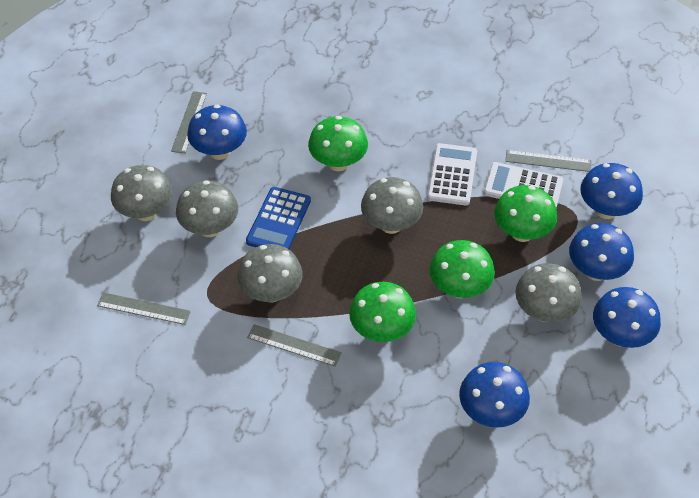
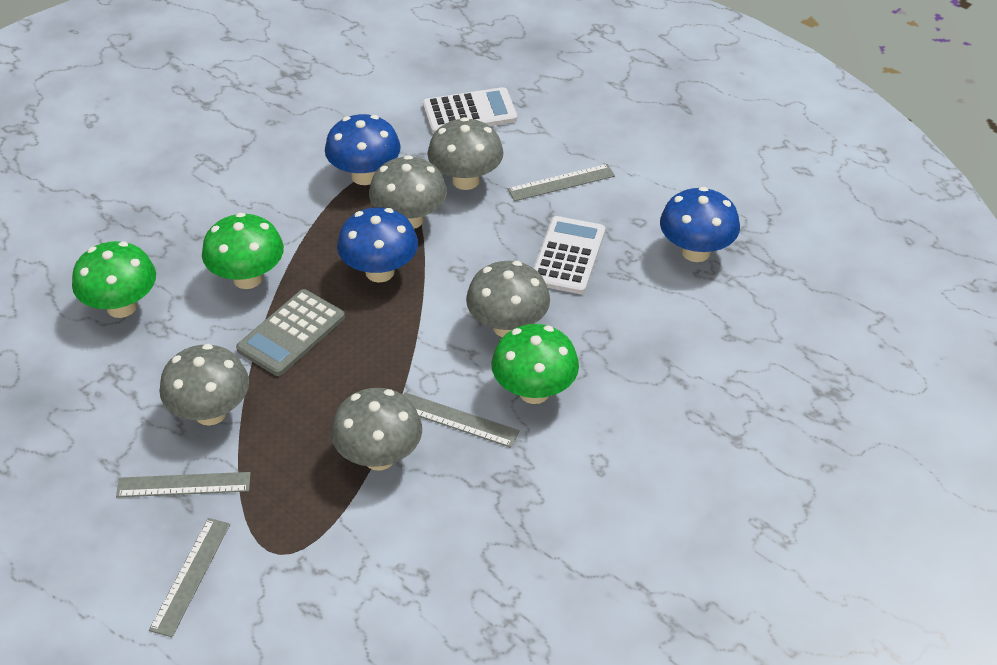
blue calculator: [246,187,311,249] = 1 -> none = 0
blue mushroom: [187,105,247,160] [459,362,530,427] [569,223,634,281] [580,163,643,219] [593,287,661,348] = 5 -> [325,114,401,185] [337,207,418,283] [660,187,740,262] = 3
green mushroom: [308,116,368,171] [349,282,416,342] [429,240,495,298] [494,185,557,242] = 4 -> [72,241,156,318] [202,213,284,289] [491,324,579,404] = 3
grey calculator: none = 0 -> [236,289,345,376] = 1

